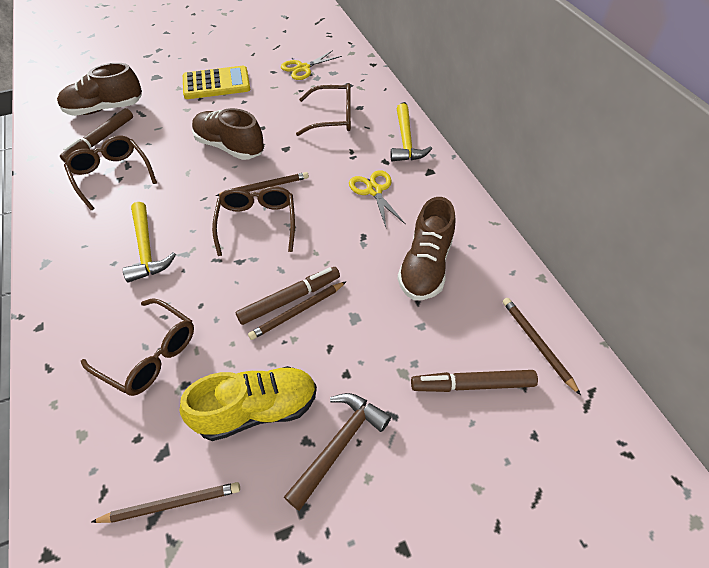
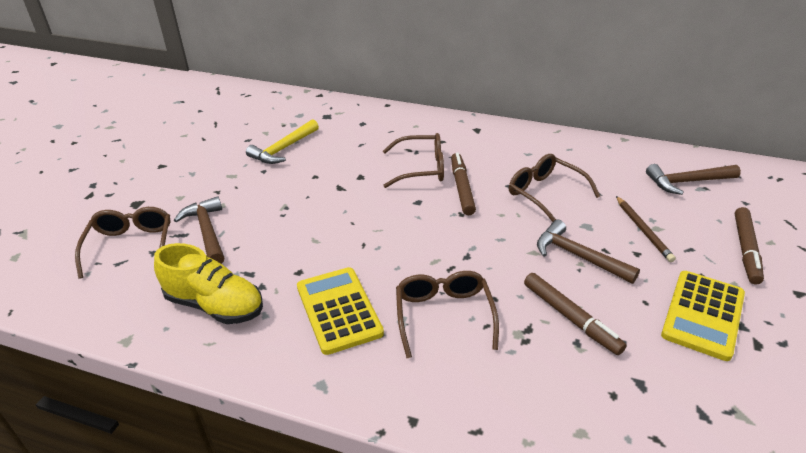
brown hammer: [284,393,391,511] = 1 -> [174,196,224,264] [537,220,640,284] [646,164,741,195] = 3
brown pencil: [91,482,240,523] [216,172,309,196] [248,281,347,340] [503,298,581,395] = 4 -> [616,196,676,262] = 1
brown shoe: [57,63,142,116] [192,108,264,160] [397,197,456,300] = 3 -> none = 0
yellow calculator: [183,66,250,99] = 1 -> [297,267,384,355] [661,271,745,361] = 2
yellow hammer: [123,202,176,282] [391,103,432,161] = 2 -> [246,119,319,164] = 1
yellow scissors: [281,50,342,80] [349,170,406,227] = 2 -> none = 0

